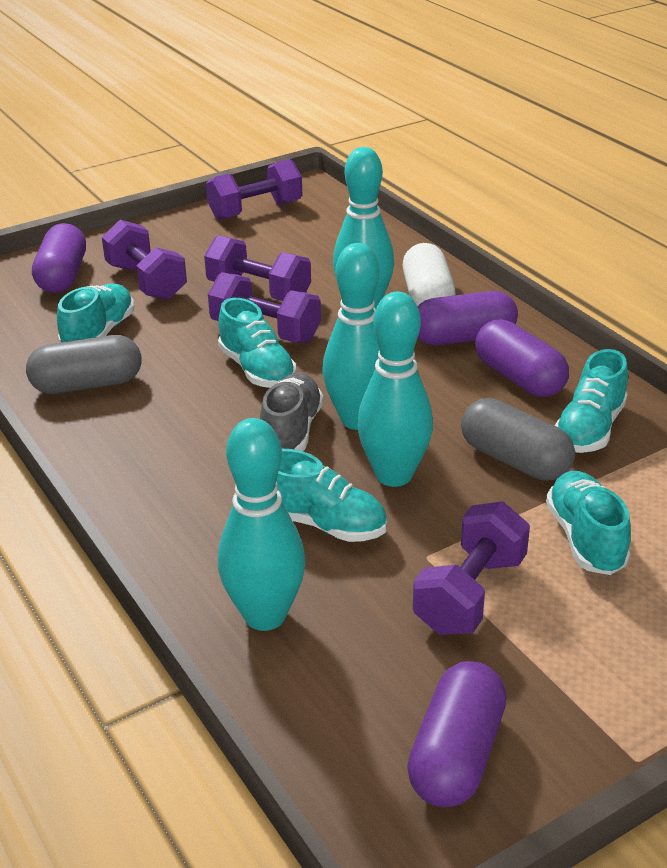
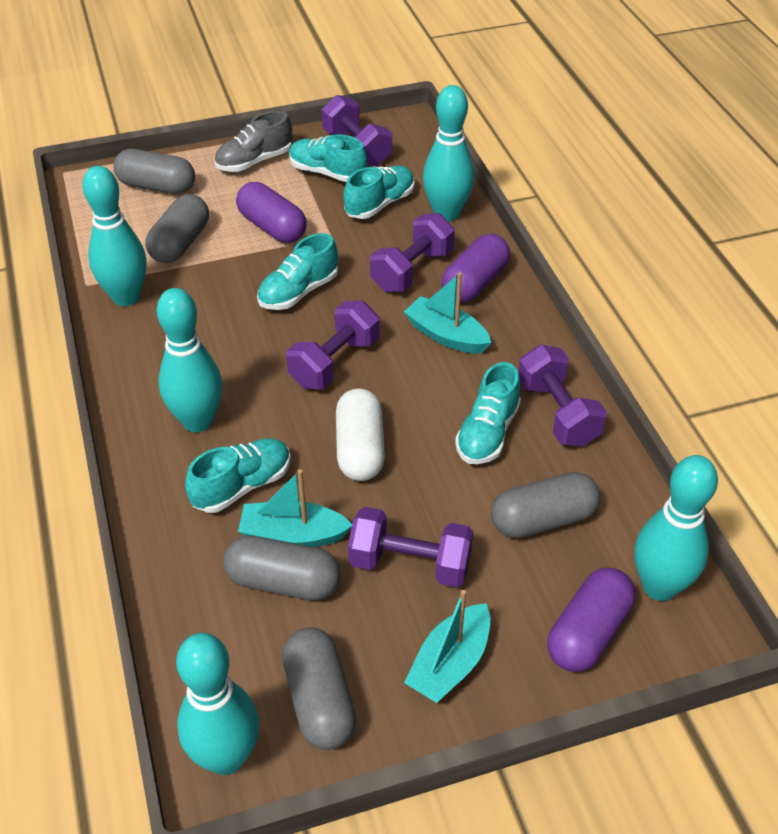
grey capsule: [26,335,142,394] [461,398,575,481] = 2 -> [114,149,195,194] [146,194,209,263] [223,535,341,601] [282,627,357,750] [491,472,600,538] = 5
purple capsule: [32,223,86,293] [407,661,506,807] [418,291,518,345] [475,319,569,397] = 4 -> [236,182,307,243] [441,234,510,303] [547,568,635,672] = 3
turquoise boat: none = 0 -> [238,469,352,547] [404,272,491,354] [404,590,490,703] = 3
turquoise bowling pin: [218,418,305,631] [322,243,380,430] [333,147,394,308] [357,292,433,487] = 4 -> [82,166,147,306] [157,288,223,432] [176,633,259,775] [423,85,474,221] [634,455,718,601] = 5

